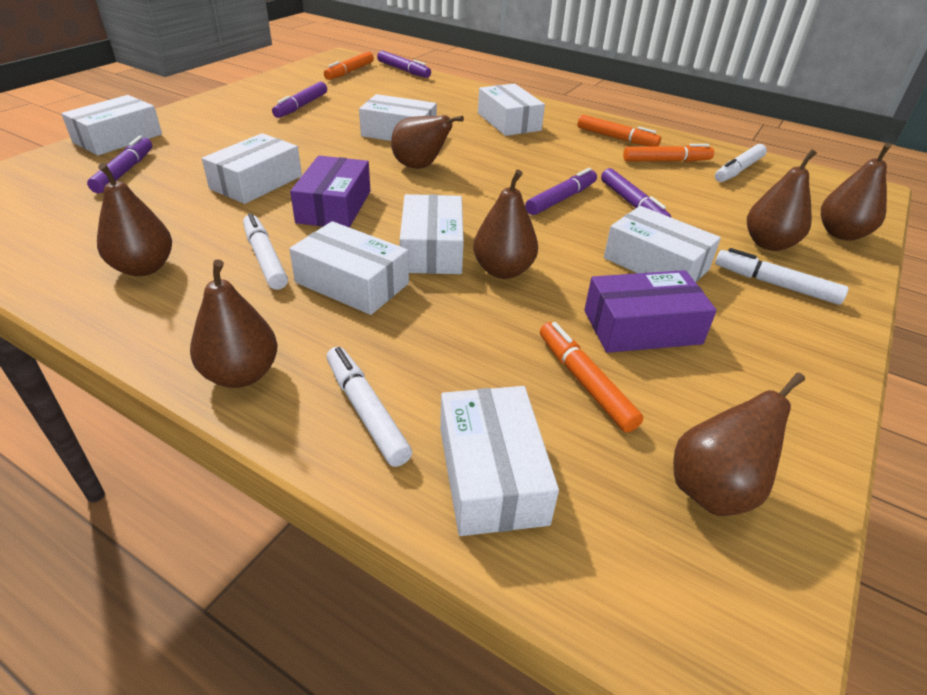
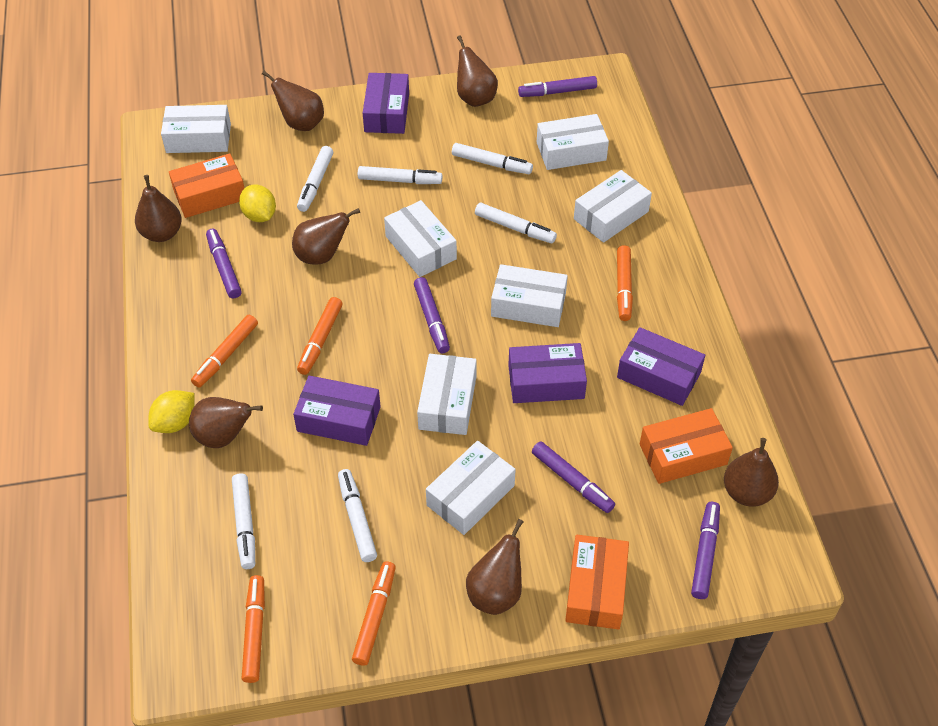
orange box: none = 0 -> [169,153,244,218] [565,535,629,630] [640,408,733,484] = 3
orange marker: [324,51,374,80] [540,322,643,433] [578,115,661,146] [623,144,714,162] = 4 -> [191,315,258,388] [242,575,265,683] [297,297,343,375] [352,561,396,666] [617,245,633,321] = 5
purple box: [290,156,371,228] [584,270,717,353] = 2 -> [293,376,381,446] [363,73,409,134] [508,343,587,403] [617,327,705,406] = 4
white box: [61,95,162,155] [202,133,302,204] [289,221,409,315] [359,94,437,141] [400,194,464,274] [440,386,559,536] [478,84,545,136] [604,206,721,282] = 8 -> [161,105,231,153] [384,200,457,277] [417,354,477,435] [426,441,516,535] [491,264,568,327] [537,114,609,170] [574,170,652,243] = 7
white marker: [243,213,288,290] [327,347,412,467] [715,144,767,182] [715,248,849,305] = 4 -> [232,473,255,569] [297,146,333,212] [338,469,377,562] [358,166,442,184] [452,143,533,174] [475,203,557,243] = 6
yellow lemon: none = 0 -> [148,390,195,433] [239,184,276,222] = 2

